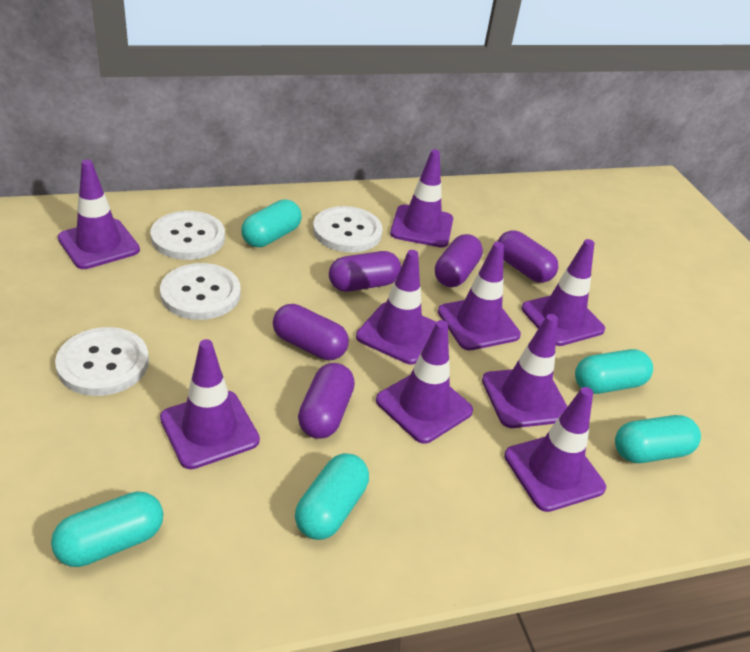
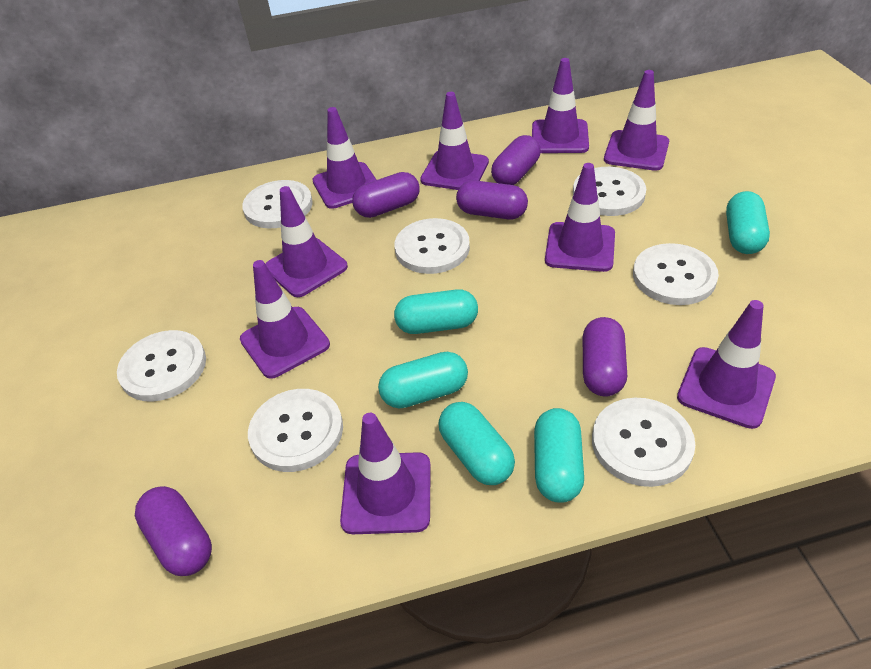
white button: [55,327,149,396] [150,211,225,260] [160,263,241,320] [313,206,383,253] = 4 -> [117,330,206,402] [242,180,313,228] [248,389,343,472] [394,218,470,274] [573,167,646,216] [592,398,695,487] [633,243,719,305] = 7

